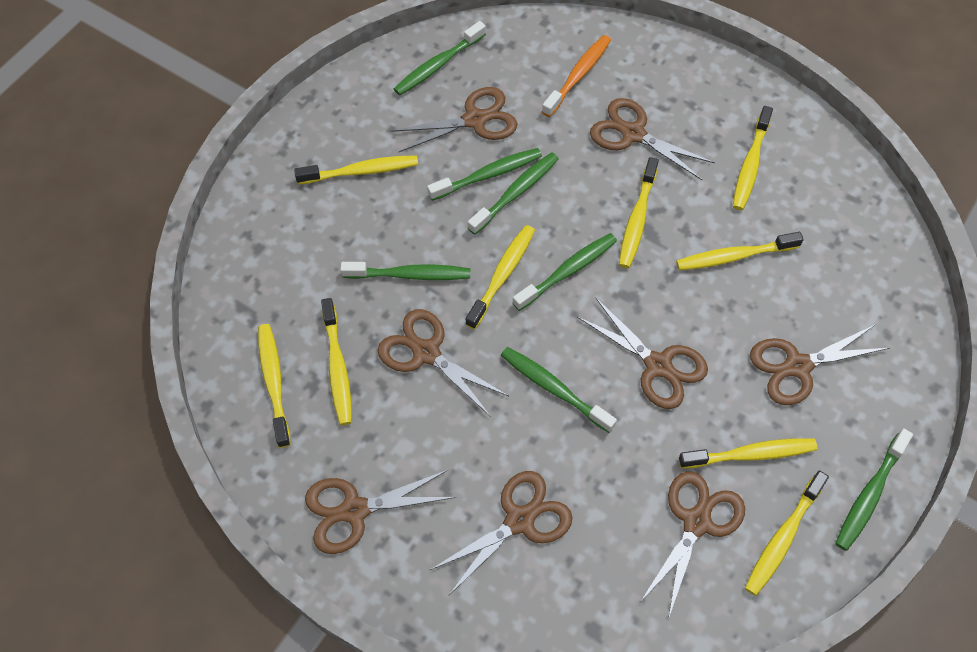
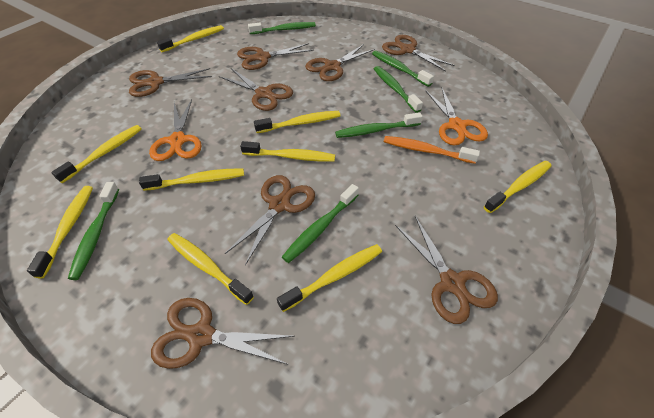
green toothbrush: [340,262,470,280] [394,21,486,95] [427,148,542,201] [468,152,559,235] [501,347,617,433] [512,233,617,311] [835,428,913,551] = 7 -> [68,182,119,280] [248,22,316,34] [282,184,359,263] [335,112,423,138] [372,51,434,87] [374,66,423,113] = 6
orange scissors: none = 0 -> [149,99,202,161] [425,88,488,145] = 2

